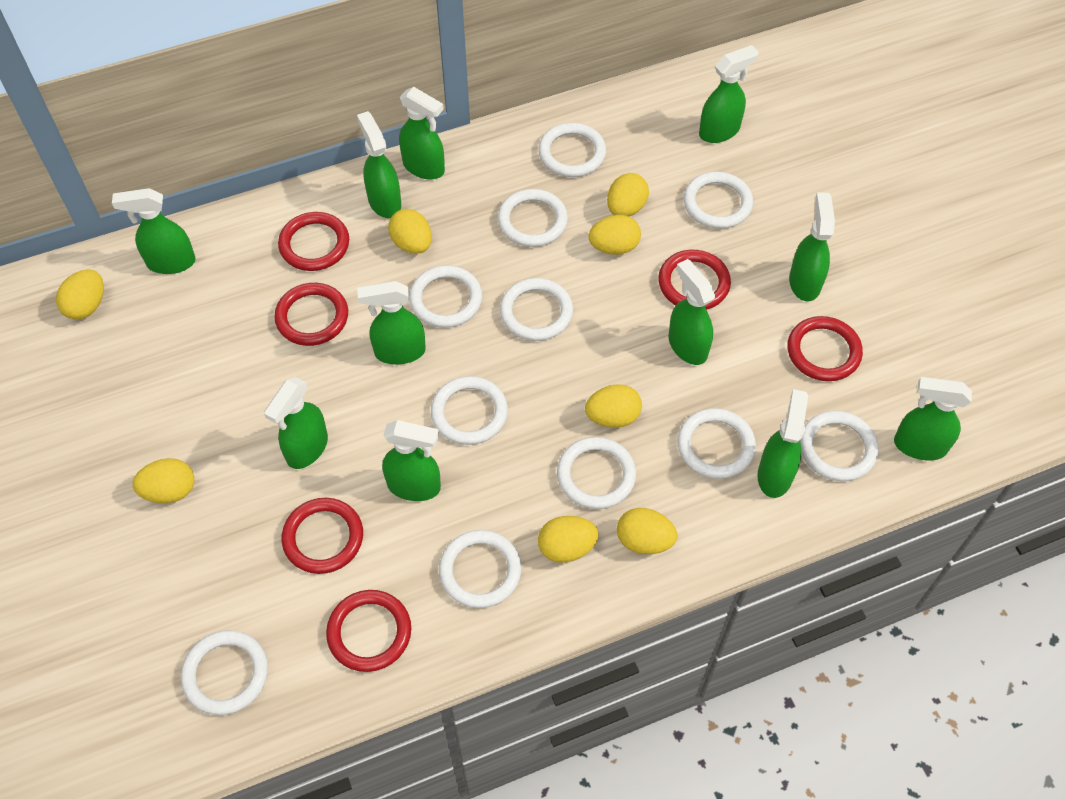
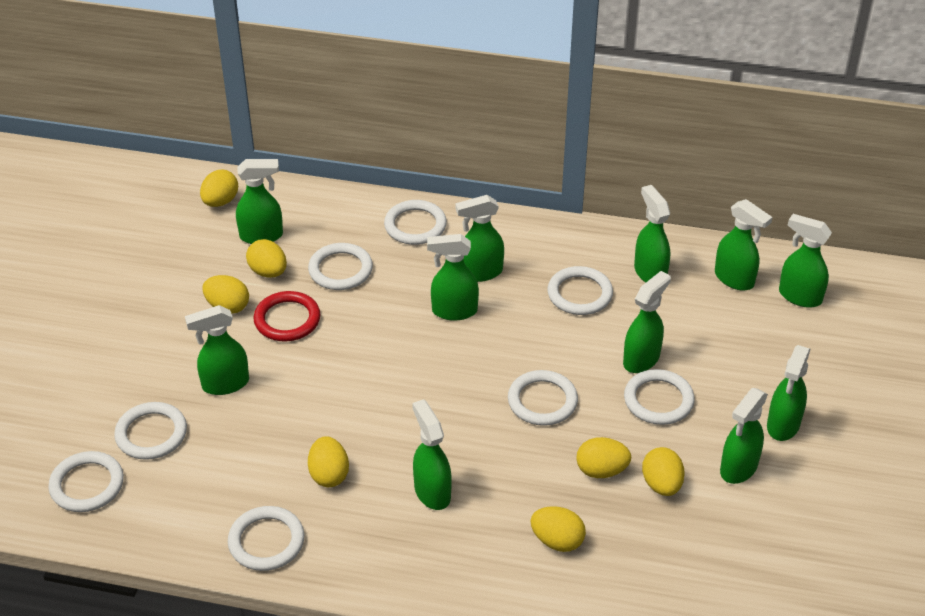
red ring: [274,283,348,346] [278,212,349,271] [281,498,363,574] [326,590,411,672] [658,250,731,310] [787,316,863,381] = 6 -> [253,291,321,341] = 1
white ring: [181,630,268,715] [409,265,482,328] [431,376,508,445] [439,530,522,608] [498,189,568,247] [500,278,573,341] [539,123,606,177] [557,437,636,509] [677,408,756,479] [684,172,753,229] [800,410,879,481] = 11 -> [48,451,124,512] [114,402,187,460] [228,506,305,571] [308,243,373,290] [384,200,447,245] [508,370,578,426] [547,266,613,315] [624,369,695,425] = 8
yellow egg: [56,270,104,320] [132,458,194,503] [388,209,432,254] [538,516,599,563] [585,384,642,428] [589,215,641,255] [607,173,649,217] [617,508,677,554] = 8 -> [200,170,238,207] [203,275,249,314] [246,239,287,278] [308,436,349,487] [530,506,586,552] [576,437,631,478] [642,447,685,496] = 7

